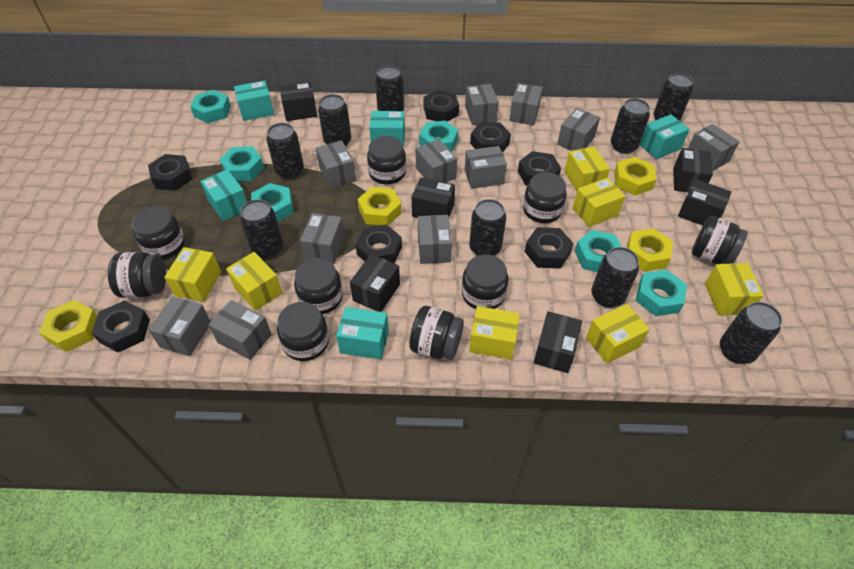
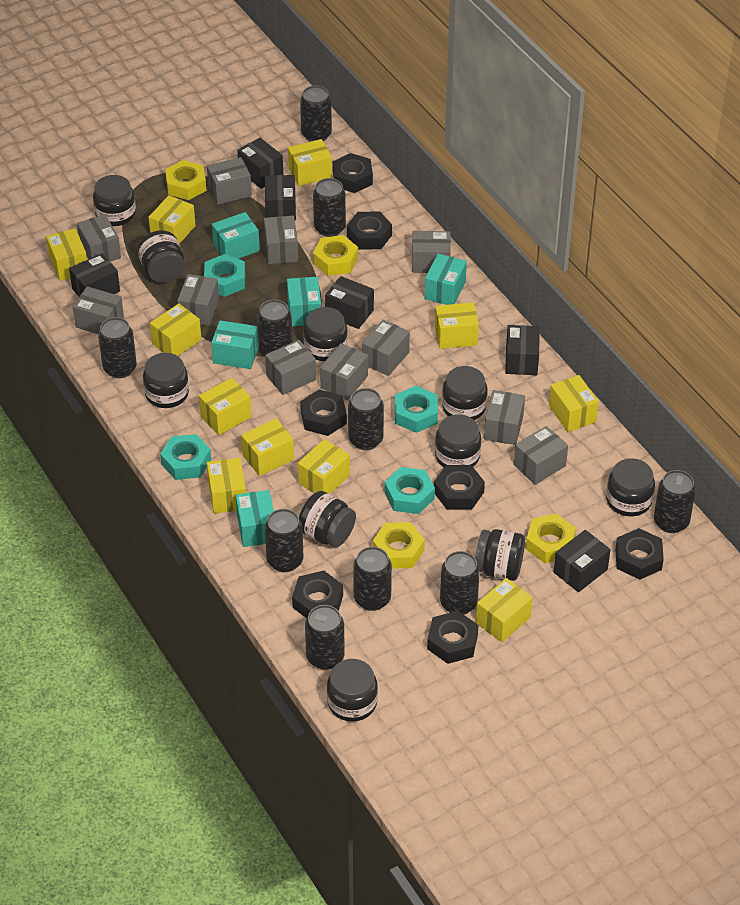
black can: [240,199,283,259] [266,123,304,179] [318,94,351,146] [375,65,404,111] [469,199,506,256] [591,247,639,308] [611,98,650,154] [653,73,694,120] [720,302,782,364] = 9 -> [98,317,137,378] [257,300,293,356] [265,509,304,572] [300,85,332,142] [305,605,345,670] [313,178,346,237] [348,388,384,450] [353,547,392,611] [440,551,480,614] [654,470,696,533] = 10
black jar: [108,252,166,298] [132,207,185,259] [277,302,329,361] [294,258,343,314] [367,136,406,185] [409,306,464,360] [462,254,509,309] [523,172,567,223] [692,216,748,264] = 9 -> [93,175,136,226] [137,230,185,283] [143,353,189,408] [299,491,356,547] [304,307,348,361] [327,659,378,722] [435,414,481,467] [442,366,488,420] [475,529,525,581] [606,458,655,516] = 10
turquoise nut: [190,90,231,123] [219,146,264,181] [251,183,293,222] [419,121,458,152] [575,230,622,272] [636,270,687,316] = 6 -> [160,434,211,480] [204,254,245,297] [385,467,435,514] [395,386,438,433] = 4
yellow box: [164,247,221,302] [226,252,282,311] [469,306,520,359] [564,146,610,191] [573,178,625,227] [586,304,650,364] [705,263,764,315] = 7 -> [46,229,87,281] [149,195,196,244] [150,304,202,356] [199,378,252,435] [207,458,246,514] [241,418,294,476] [288,139,332,186] [298,439,350,494] [435,302,479,349] [476,578,533,642] [549,375,599,432] = 11

